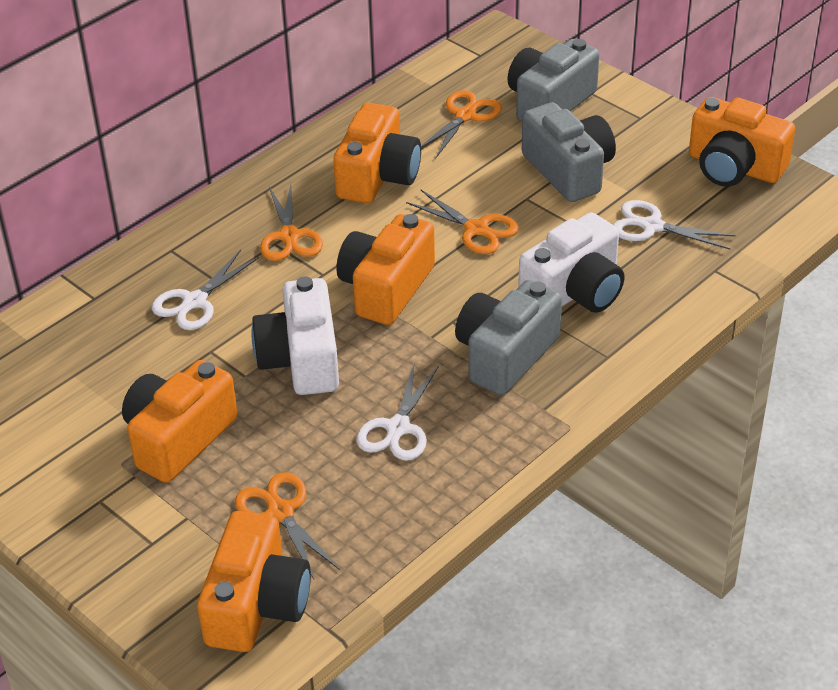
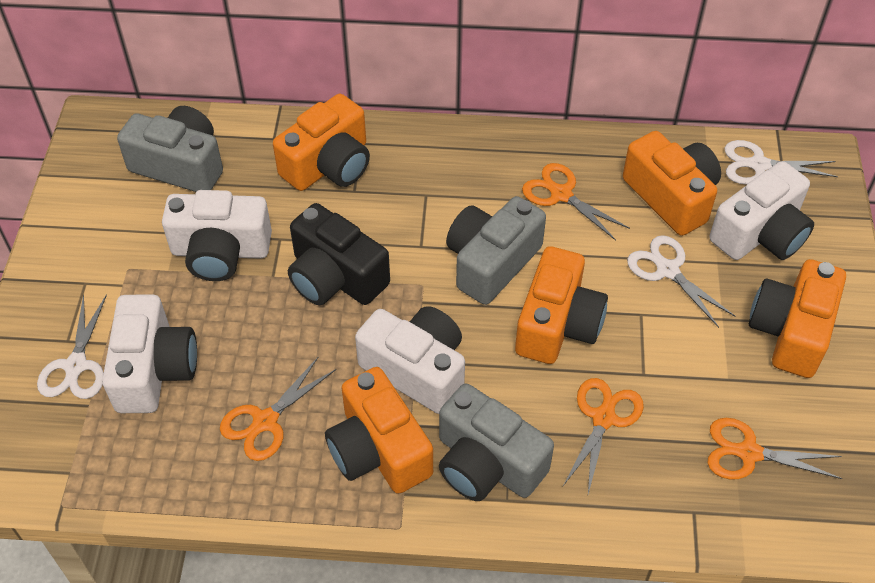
black camera: none = 0 -> [288,203,390,305] = 1
white camera: [251,276,339,395] [518,212,625,313] = 2 -> [102,294,197,413] [162,190,272,281] [355,306,465,414] [709,161,814,260] = 4

